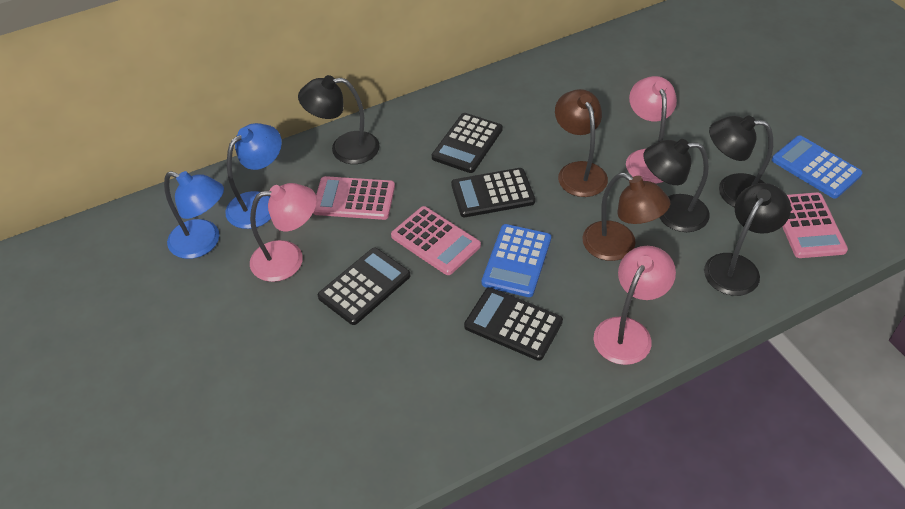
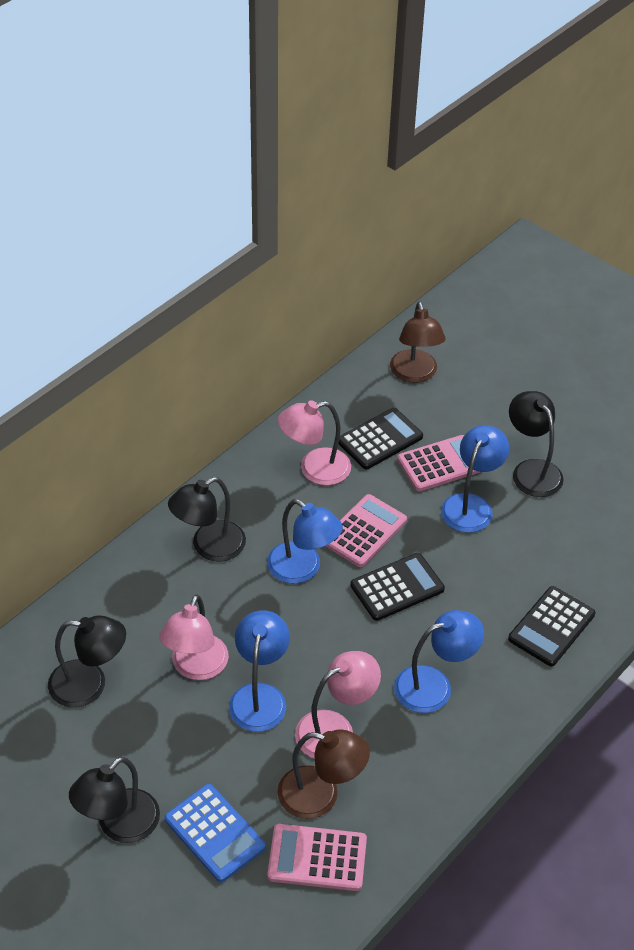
black calculator: [318,248,410,325] [432,113,503,173] [451,168,535,217] [464,287,563,361] = 4 -> [338,408,423,469] [350,553,445,621] [508,586,595,666] = 3
blue calculator: [482,224,551,297] [772,136,863,198] = 2 -> [164,784,266,882] = 1
blue lamp: [164,171,224,259] [225,123,282,229] = 2 -> [229,610,290,732] [267,499,343,584] [394,610,484,713] [441,425,509,533] = 4

